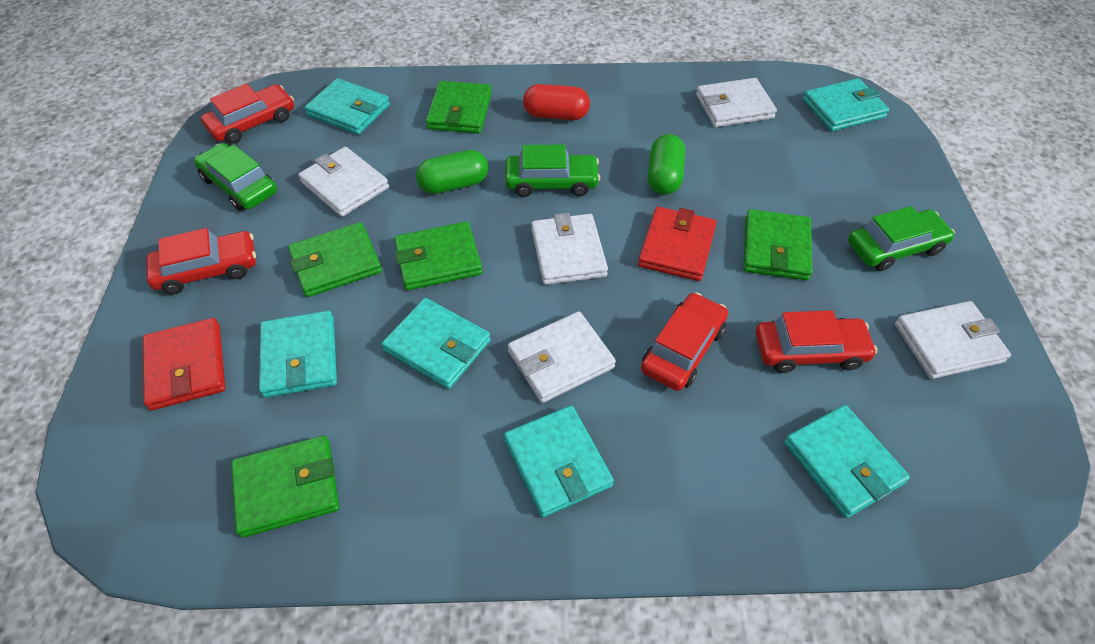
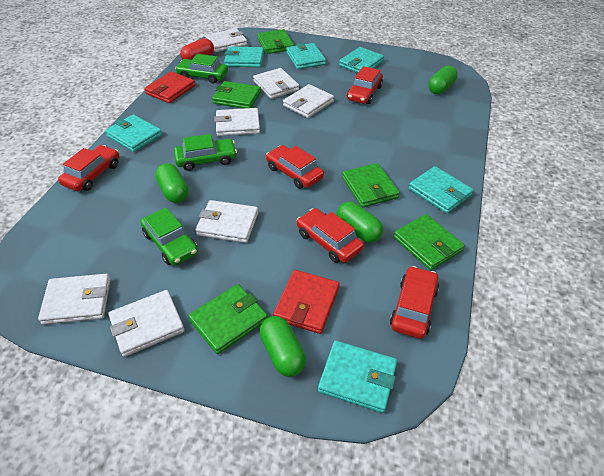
green capsule: [416,150,488,194] [648,134,685,195] = 2 -> [155,163,188,203] [259,316,306,377] [337,202,383,243] [428,66,458,94] = 4
red car: [146,228,256,295] [201,83,294,144] [641,292,728,391] [756,310,877,373] = 4 -> [58,145,119,191] [266,145,324,189] [297,208,364,263] [347,66,383,104] [390,266,439,339] = 5
white wallet: [298,147,389,217] [508,311,616,403] [531,213,608,285] [696,78,777,127] [895,301,1011,379] = 5 -> [38,274,111,325] [108,290,185,357] [196,200,258,243] [205,28,247,52] [214,108,260,136] [253,68,299,99] [283,84,334,118] = 7

